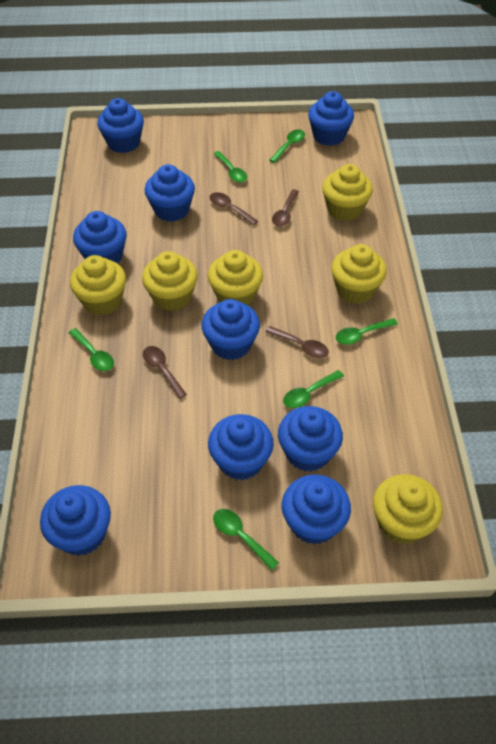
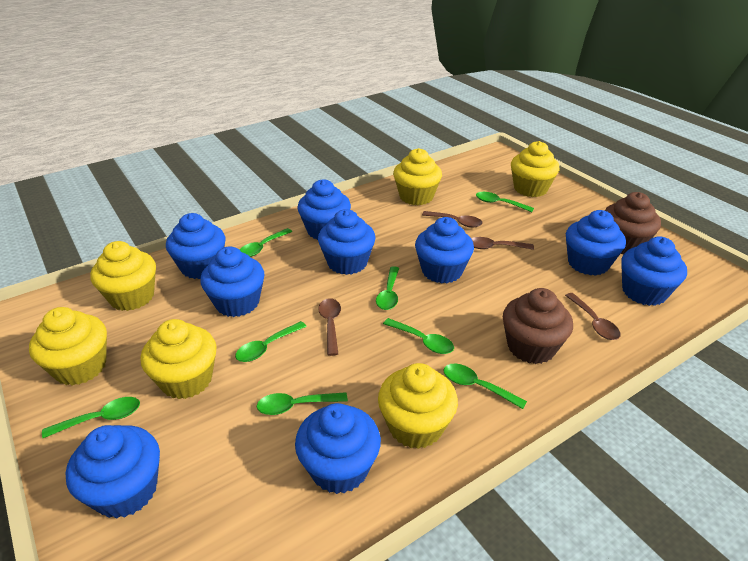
brown cupcake: none = 0 -> [503,288,573,364] [605,192,661,254] = 2
green spoon: [68,328,114,371] [213,151,247,183] [213,509,279,570] [270,129,305,163] [283,370,344,408] [336,318,398,345] = 6 -> [42,397,140,438] [235,321,307,362] [240,228,293,257] [257,392,348,415] [376,266,399,310] [383,318,454,354] [443,364,527,409] [476,192,534,212] = 8

